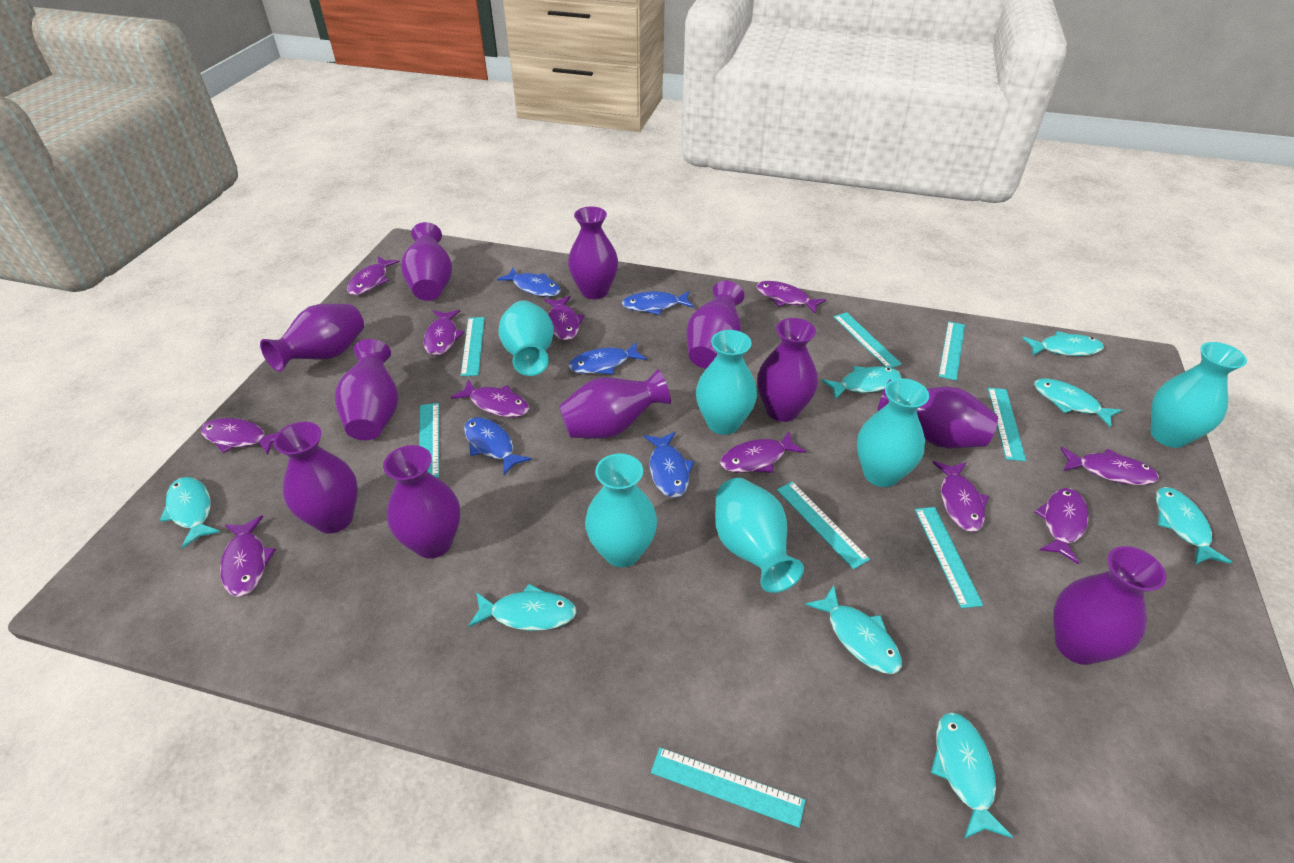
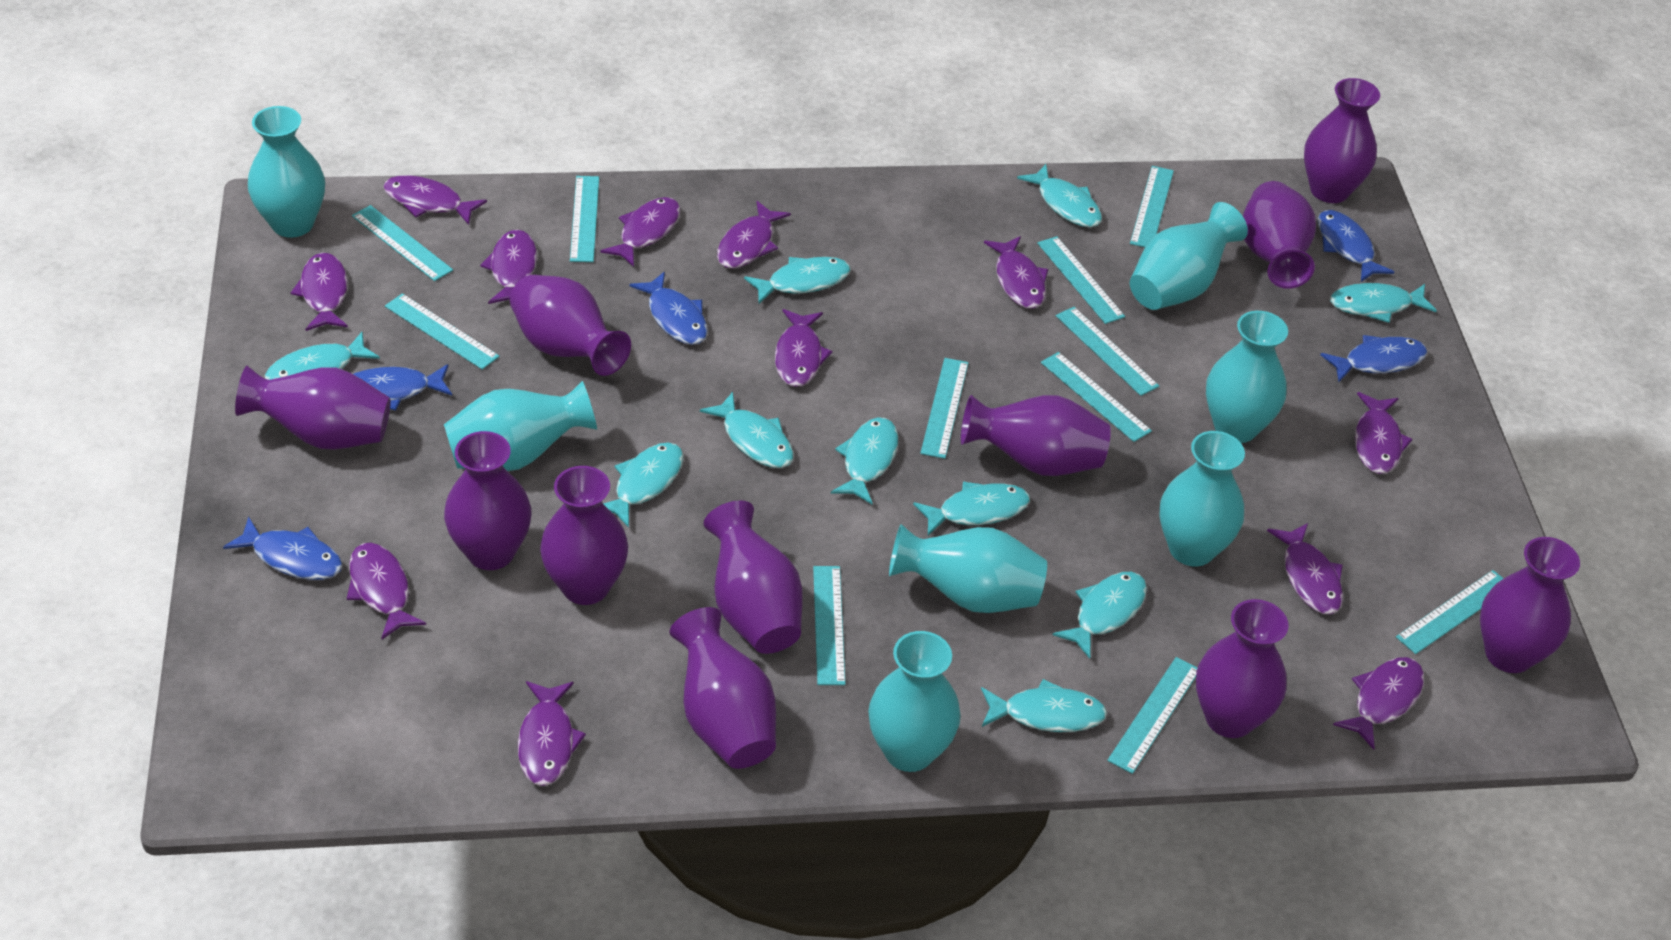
purple fish: [201,418,277,455] [220,515,276,597] [347,257,400,295] [424,310,464,356] [451,379,529,417] [544,296,584,340] [720,431,806,473] [756,281,826,314] [933,461,989,532] [1034,488,1088,564] [1061,447,1159,485] = 11 -> [291,253,348,331] [347,543,426,639] [383,175,487,225] [480,230,537,304] [518,681,586,786] [600,197,680,267] [717,201,791,269] [775,309,832,387] [984,236,1048,309] [1267,523,1343,614] [1333,657,1424,750] [1355,392,1413,474] = 12
turquoise fish: [159,477,220,549] [468,584,576,631] [805,585,902,674] [822,366,901,400] [931,712,1013,839] [1022,331,1104,356] [1034,378,1122,428] [1156,487,1232,564] = 8 -> [265,331,380,380] [603,443,683,527] [700,392,794,468] [744,257,851,304] [831,417,898,504] [913,481,1030,536] [981,679,1107,732] [1017,164,1102,227] [1053,572,1147,659] [1330,283,1437,323] = 10
turquoise ruler: [419,403,439,478] [461,317,485,376] [651,747,805,828] [777,482,870,569] [834,312,902,368] [915,507,983,608] [938,321,965,381] [988,388,1026,461] = 8 -> [352,205,453,281] [385,293,500,370] [570,176,599,262] [813,566,846,685] [920,358,969,459] [1037,236,1125,324] [1041,352,1152,442] [1056,307,1159,396] [1107,657,1198,774] [1130,166,1174,247] [1396,570,1504,654] = 11
turquoise vase: [498,300,554,376] [585,453,657,567] [696,330,757,435] [715,478,804,593] [857,378,929,487] [1151,342,1247,448] = 6 -> [248,106,325,238] [444,381,597,471] [868,631,961,772] [889,524,1047,613] [1130,202,1248,310] [1159,431,1245,566] [1206,311,1288,443] = 7

